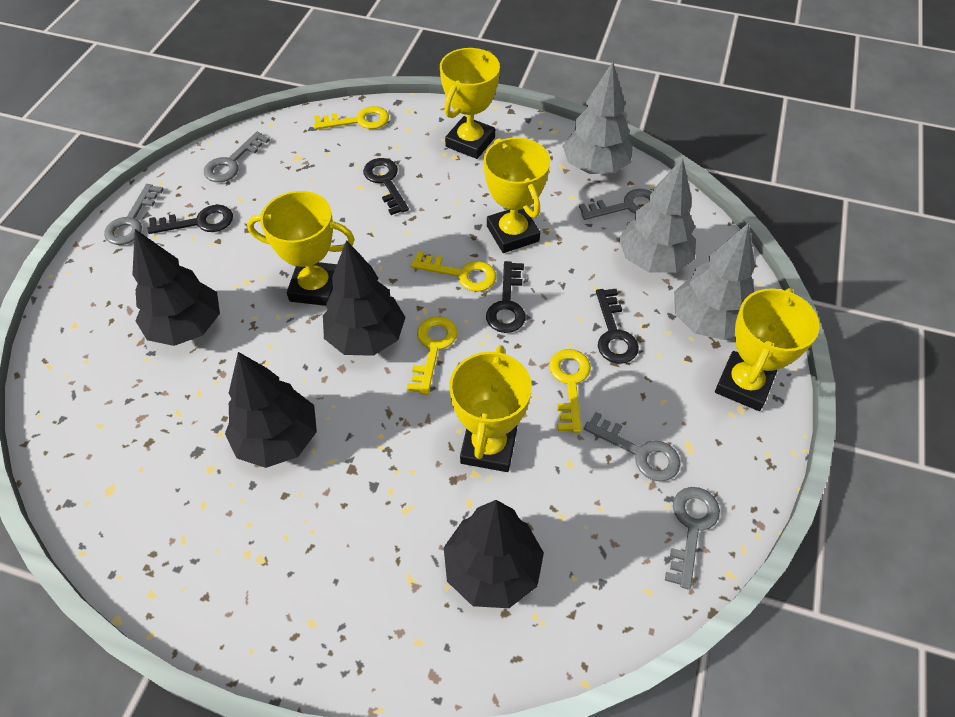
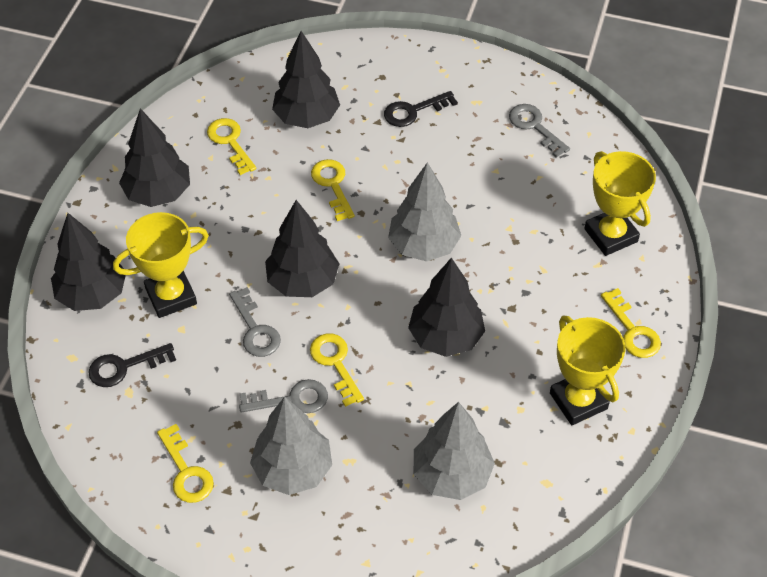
black key: [148,205,233,234] [363,158,409,215] [486,261,526,333] [596,289,639,364] = 4 -> [88,343,176,387] [384,91,458,127] = 2
black tree: [132,229,220,346] [225,352,317,468] [323,240,406,356] [444,500,544,608] = 4 -> [51,213,126,311] [119,108,190,207] [265,200,339,297] [272,31,340,128] [408,257,485,357] = 5
grey key: [104,184,164,245] [204,132,270,182] [579,189,652,220] [584,412,681,481] [665,487,720,590] = 5 -> [229,287,281,357] [239,379,328,413] [509,104,570,158] = 3
yellow key: [314,106,389,129] [407,316,458,395] [410,251,496,292] [549,349,591,433] = 4 -> [157,424,214,503] [207,118,257,175] [310,333,364,407] [311,159,355,221] [601,288,661,358] = 5
yellow trophy: [247,191,355,306] [440,48,500,159] [449,345,532,472] [483,137,550,253] [715,288,820,411] = 5 -> [113,212,209,318] [550,316,625,425] [584,151,656,256] = 3

